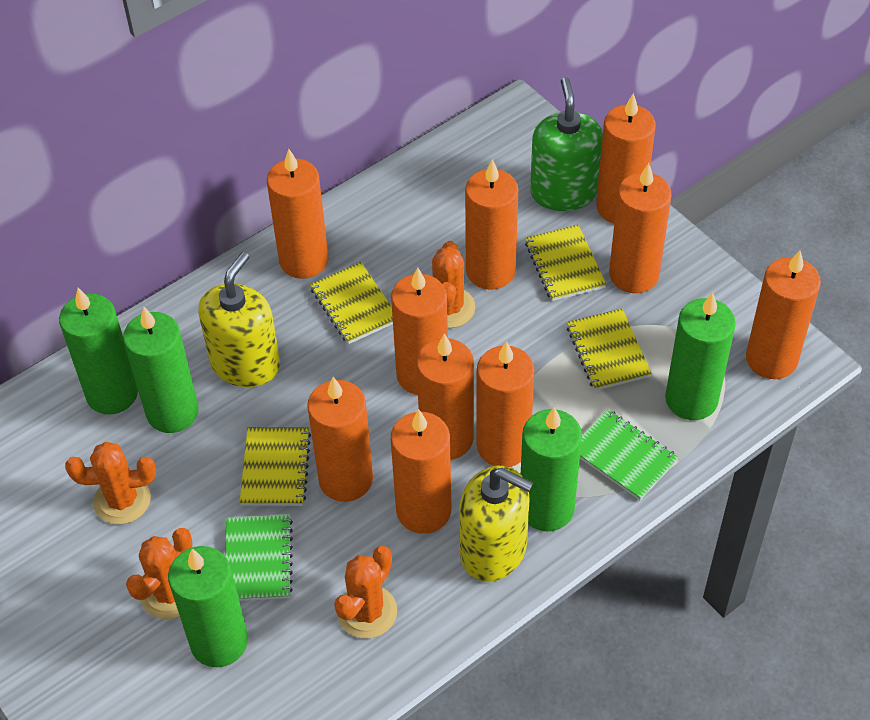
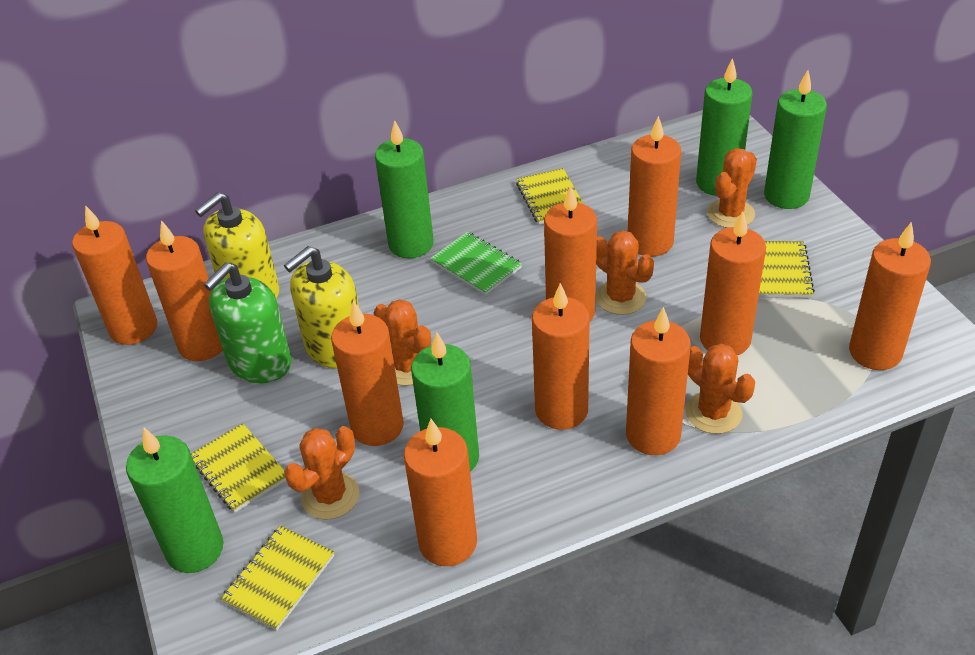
green notebook: [225,514,293,601] [580,409,679,500] = 2 -> [430,232,522,295] = 1
orange cactus: [65,442,156,524] [126,528,193,619] [334,546,397,639] [432,241,475,328] = 4 -> [284,426,359,519] [374,299,431,386] [596,230,654,315] [685,344,755,434] [707,148,757,228] = 5

